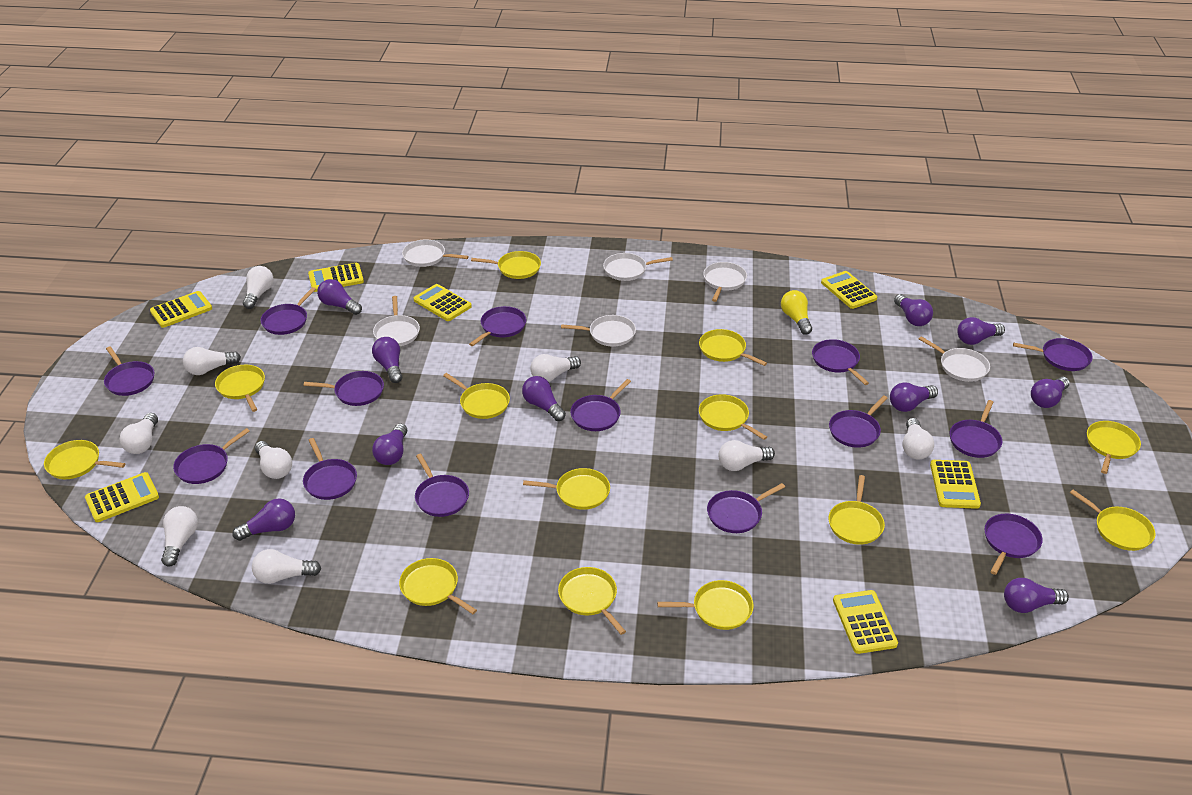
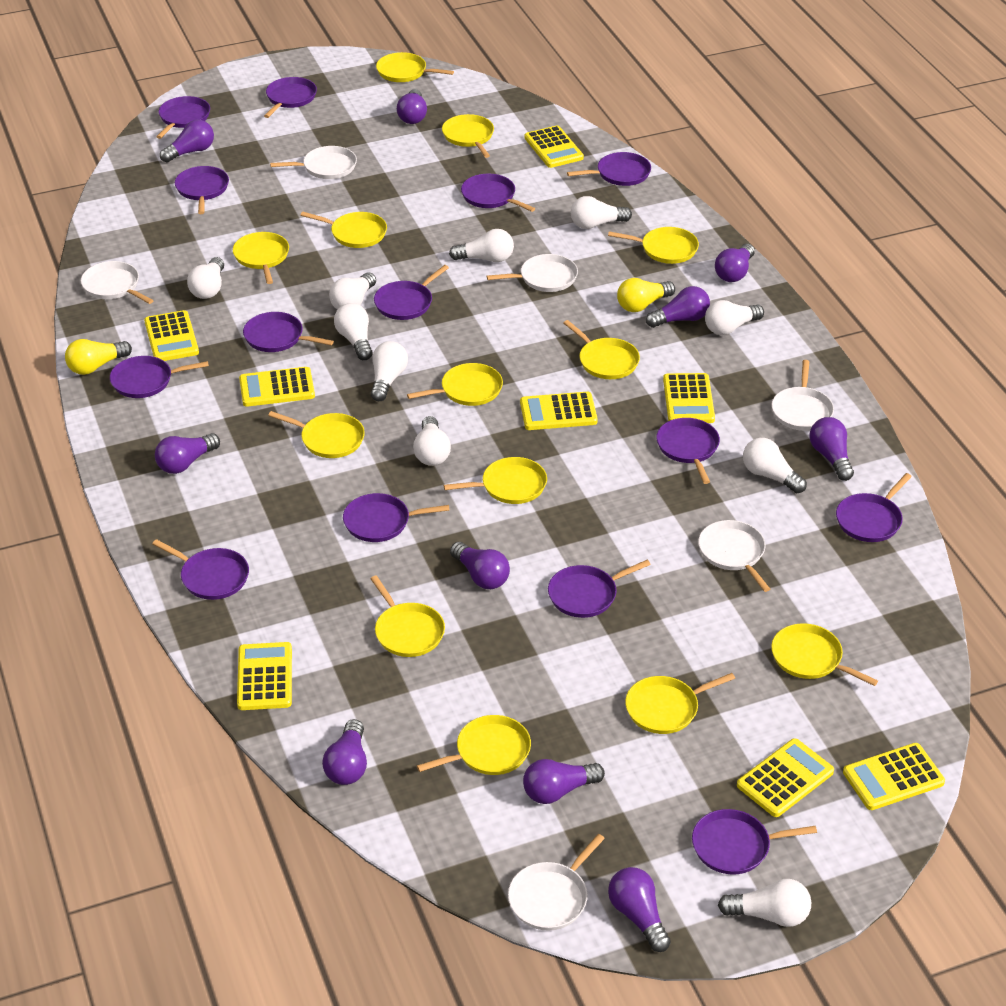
white light bulb: [120,413,158,454] [161,506,198,567] [183,347,241,375] [243,266,273,309] [252,549,321,584] [255,441,292,479] [530,354,581,382] [719,440,775,471] [902,418,934,459] = 9 -> [187,257,224,299] [329,272,376,310] [334,303,373,360] [371,341,408,401] [413,416,451,466] [449,229,514,262] [571,196,632,229] [705,300,764,335] [718,879,811,927] [743,438,807,493] = 10
yellow calculator: [85,472,159,522] [150,291,212,328] [308,263,364,292] [414,284,472,321] [821,271,877,309] [833,590,898,654] [930,460,981,509] = 7 -> [144,310,199,361] [237,642,292,710] [239,367,315,407] [520,392,598,430] [525,126,584,168] [663,373,715,423] [737,738,834,817] [843,743,945,810] = 8
yellow light bulb: [781,290,812,335] = 1 -> [65,339,132,375] [617,278,675,312] = 2

